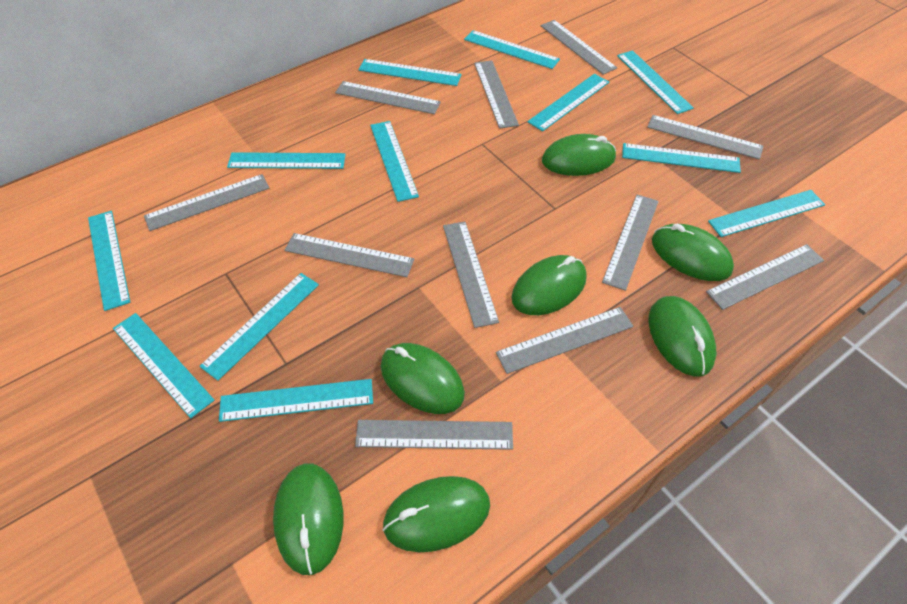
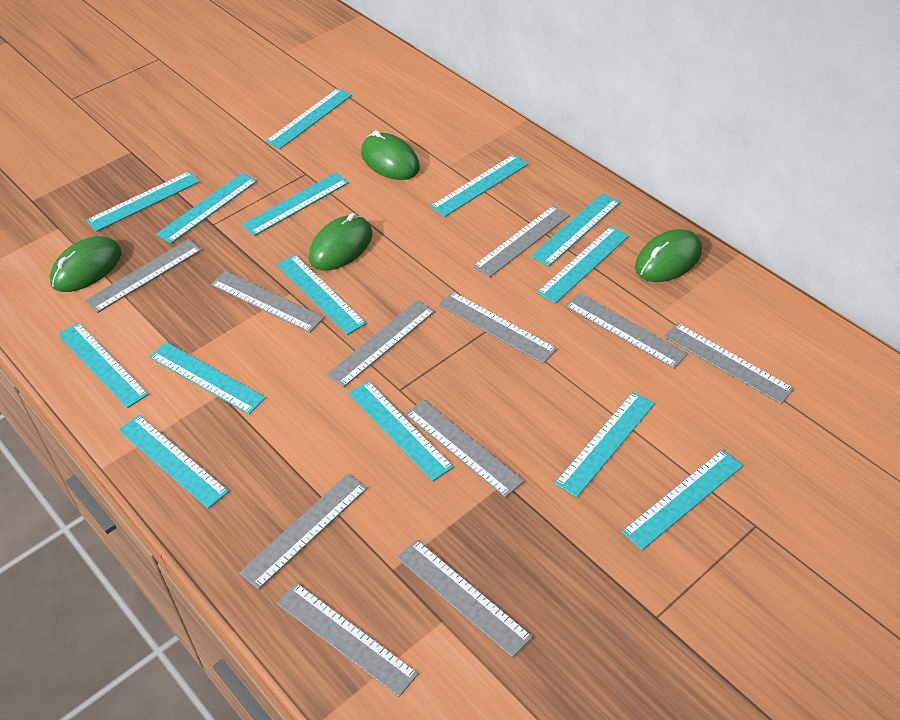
green mouse: [273,463,343,575] [381,343,465,414] [383,476,490,552] [511,255,587,315] [542,134,616,176] [648,296,716,377] [652,224,734,281] = 7 -> [50,236,122,292] [309,213,372,270] [361,130,420,180] [635,229,702,282] = 4
turquoise ruler: [88,211,130,311] [113,313,214,418] [199,273,319,381] [219,379,373,422] [227,152,346,169] [358,59,462,86] [370,121,419,202] [464,30,560,69] [527,74,609,131] [617,50,694,114] [622,143,741,173] [708,190,825,237] = 12 -> [58,323,149,408] [86,171,200,232] [119,415,229,509] [149,342,266,415] [156,173,257,244] [242,173,349,236] [266,88,352,149] [277,254,367,335] [348,381,454,481] [430,154,528,217] [531,193,620,266] [537,226,629,304] [554,392,655,497] [621,449,743,550] = 14

